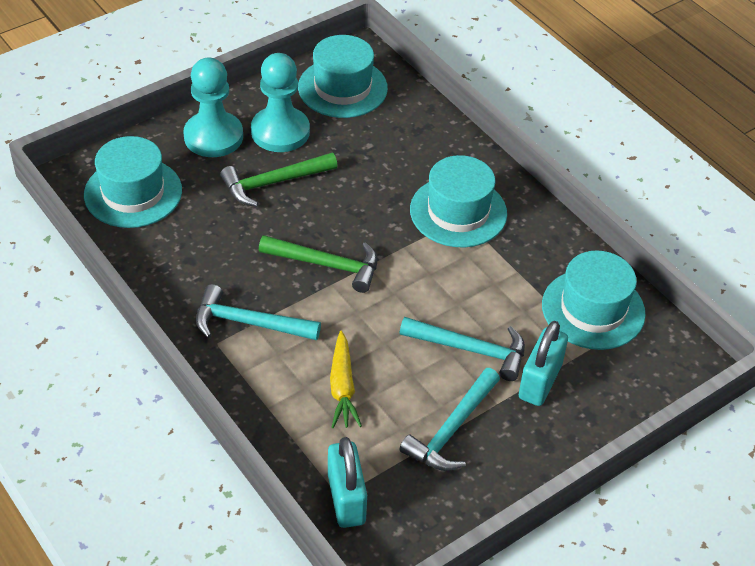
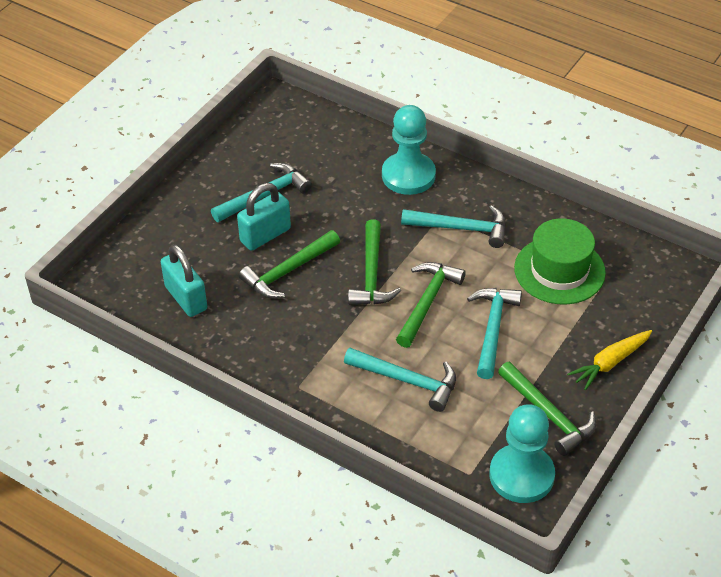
green hammer: [220,153,338,207] [259,235,378,293] = 2 -> [239,230,340,299] [348,219,401,305] [396,262,466,348] [498,362,596,456] = 4
green hat: none = 0 -> [514,218,606,305] = 1
turquoise hammer: [196,284,321,340] [399,368,500,471] [400,317,525,381] = 3 -> [211,163,312,222] [344,348,456,412] [401,205,506,248] [467,288,522,379] = 4
turquoise hat: [84,136,182,228] [298,35,388,118] [410,155,507,247] [542,251,646,350] = 4 -> none = 0

